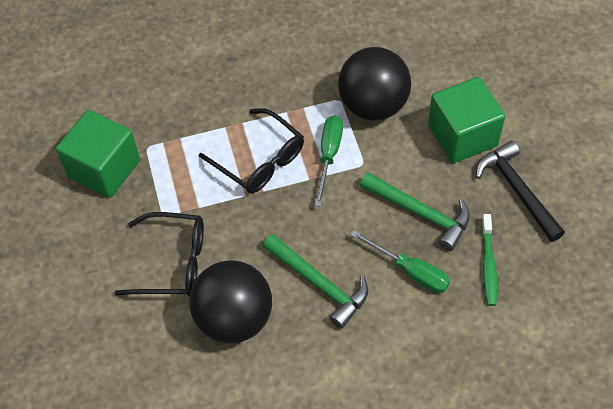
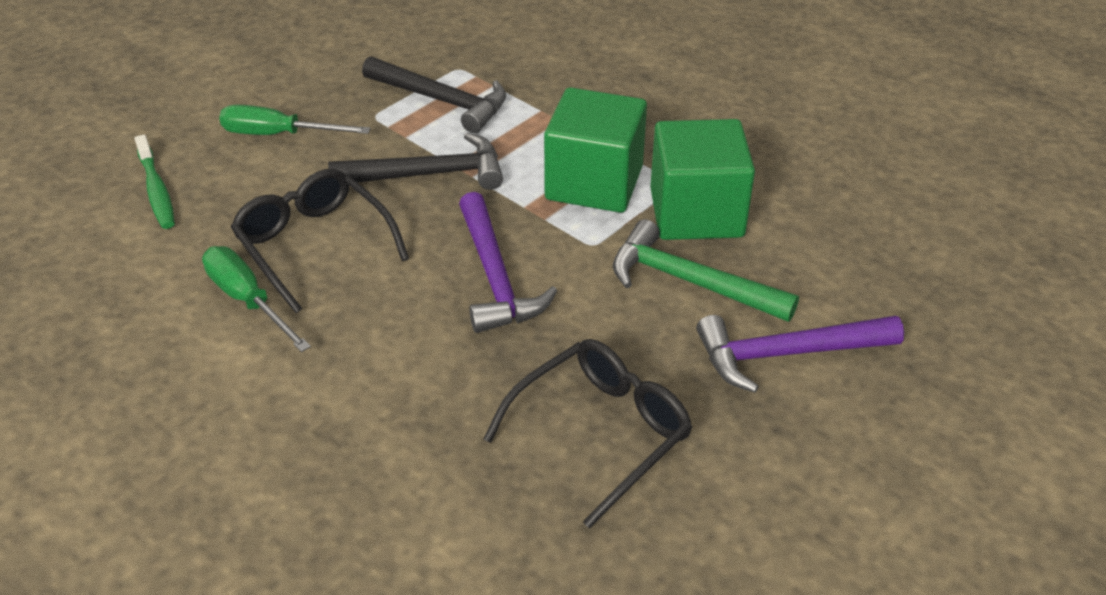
black ball: [189,260,272,343] [338,47,411,121] = 2 -> none = 0
black hammer: [476,140,565,242] = 1 -> [328,133,503,190] [362,56,506,133] = 2
green hammer: [263,234,368,329] [360,172,470,251] = 2 -> [613,219,799,322] = 1
purple hammer: none = 0 -> [459,192,557,333] [696,315,904,393] = 2

